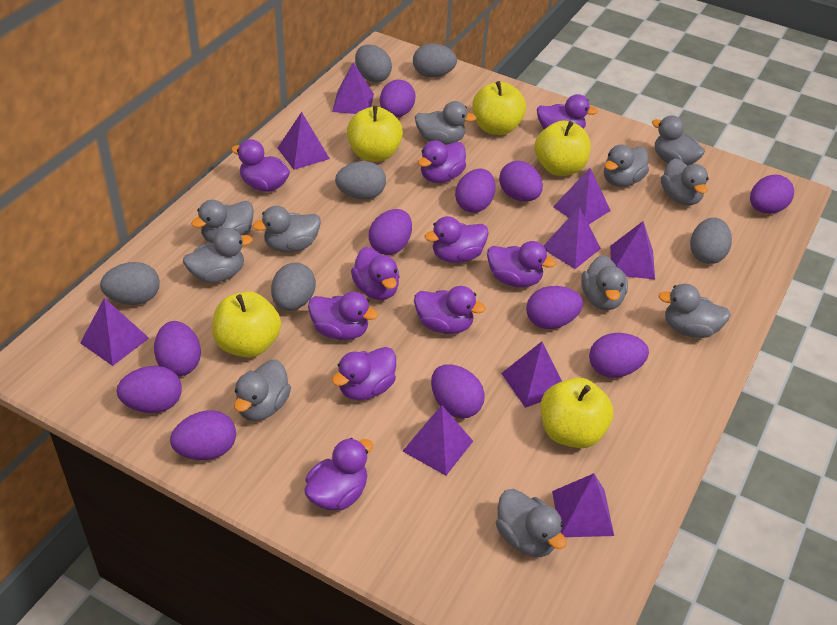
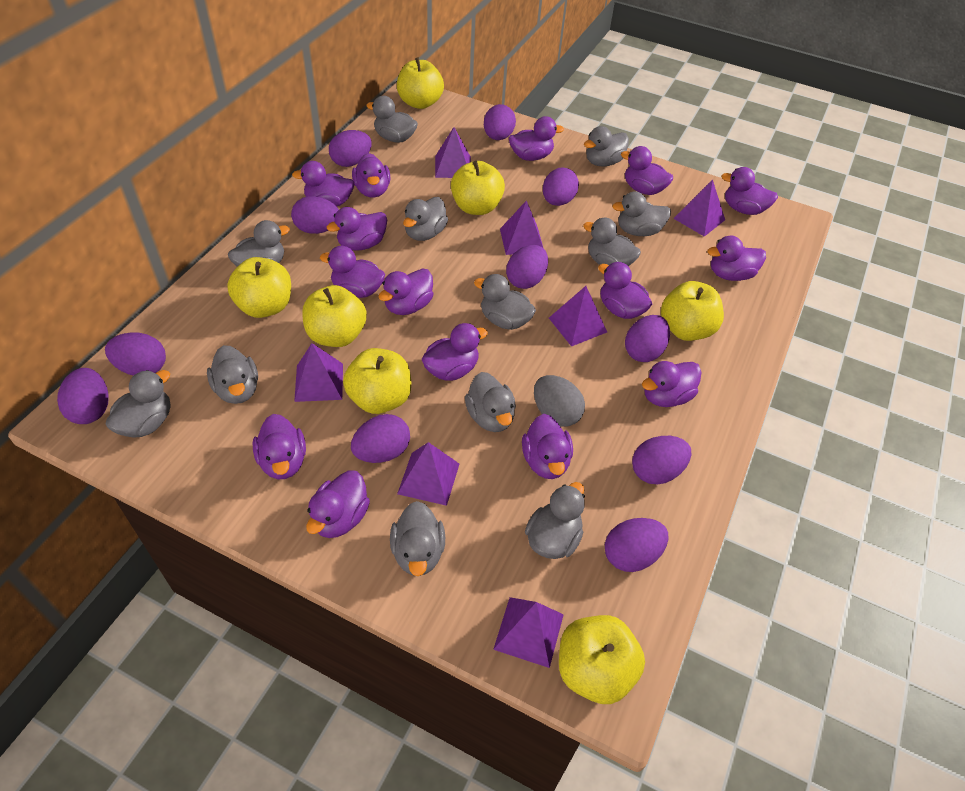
grey duck: [183,228,253,283] [191,200,254,243] [234,360,291,421] [253,206,321,252] [415,101,476,145] [496,489,567,557] [581,255,628,310] [604,144,649,187] [652,116,705,166] [658,284,731,338] [661,158,708,206] = 11 -> [105,370,170,438] [207,345,258,404] [228,220,290,267] [366,96,418,143] [390,501,445,576] [403,197,448,241] [465,372,516,432] [474,274,536,330] [525,482,585,559] [583,217,641,266] [584,126,629,166] [612,191,671,236] = 12
grey egg: [100,262,160,305] [271,263,316,311] [335,161,386,199] [355,45,392,83] [413,43,457,77] [690,218,732,264] = 6 -> [534,375,585,427] = 1
purple duck: [231,139,290,192] [305,438,373,510] [308,292,378,340] [332,347,396,400] [351,247,400,300] [414,286,486,334] [418,140,466,183] [425,216,489,263] [487,241,556,288] [537,94,598,129] = 10 -> [253,414,306,479] [292,161,354,206] [306,470,370,538] [320,246,385,298] [327,207,387,251] [352,153,390,198] [379,268,433,315] [421,323,488,381] [509,116,564,161] [522,414,573,479] [598,262,652,319] [621,146,673,195] [642,361,702,407] [707,235,766,281] [721,167,778,215] = 15
purple pyramid: [80,298,149,366] [278,112,330,170] [332,62,374,114] [403,405,473,476] [501,342,562,408] [543,207,601,269] [552,473,614,537] [553,168,611,224] [610,221,655,279] = 9 -> [294,343,343,402] [397,442,459,506] [435,127,471,178] [493,597,564,668] [500,200,543,255] [549,286,607,346] [673,180,725,237] = 7
yellow apple: [212,291,281,358] [347,106,403,162] [472,81,526,135] [534,121,591,176] [541,378,613,448] = 5 -> [227,257,291,318] [302,285,367,347] [343,348,411,414] [397,57,444,109] [451,161,505,215] [559,615,645,704] [661,281,724,341] = 7

